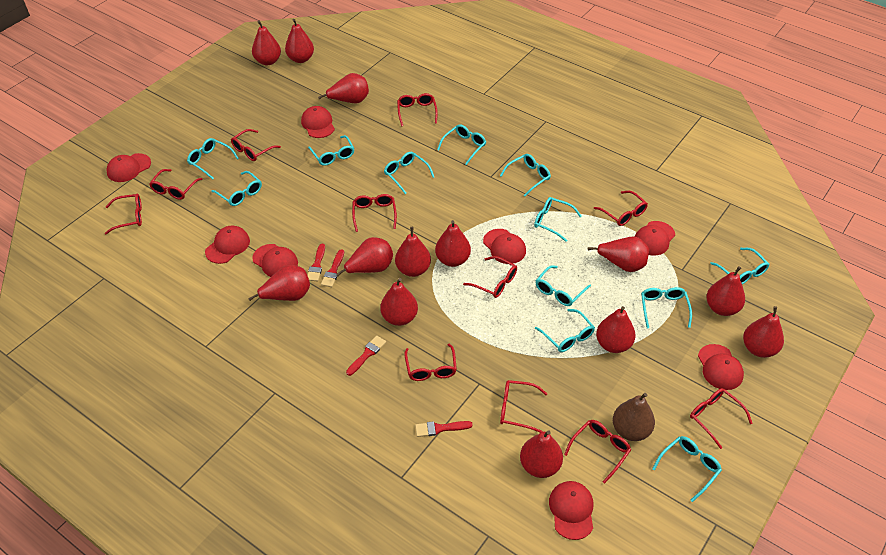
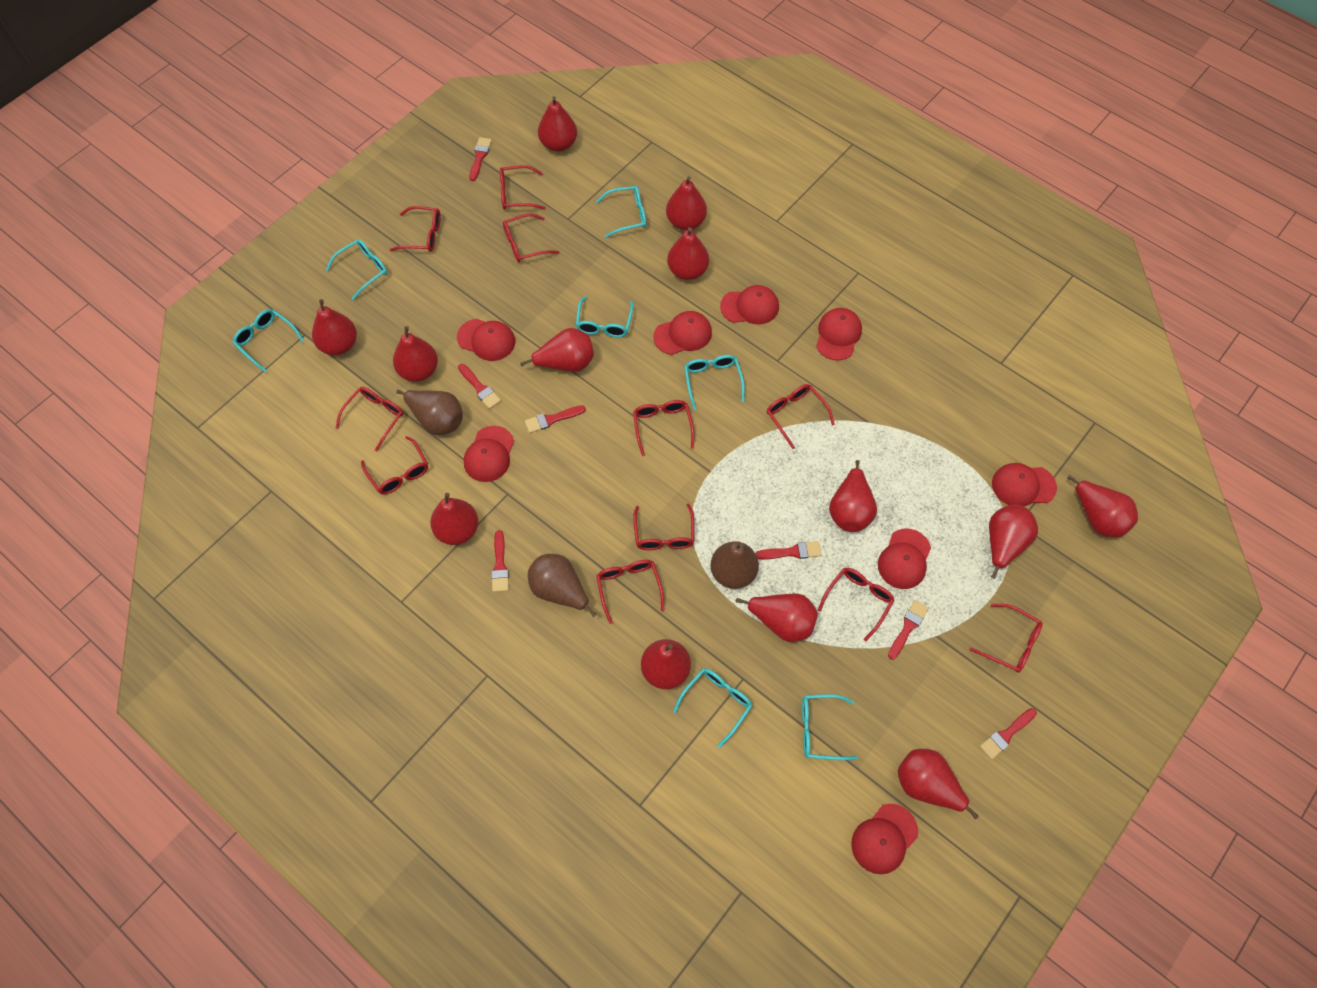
brown pear: [613,393,655,441] = 1 -> [396,390,463,435] [528,554,597,617] [710,541,759,589] = 3
red brush: [307,244,325,281] [321,249,344,287] [346,336,386,376] [415,421,473,437] = 4 -> [458,364,501,409] [469,137,492,181] [491,530,509,592] [525,405,586,433] [756,541,821,560] [888,600,929,660] [980,708,1037,760] = 7
turquoise glasses: [187,138,239,179] [211,171,262,206] [308,135,354,166] [384,152,434,194] [437,125,486,165] [500,154,551,196] [534,197,582,242] [535,309,595,352] [536,265,591,306] [641,287,692,328] [652,436,722,502] [710,248,769,284] = 12 -> [233,309,304,373] [326,239,387,300] [576,296,634,338] [596,186,646,238] [673,668,752,748] [684,355,745,410] [802,694,858,760] = 7

